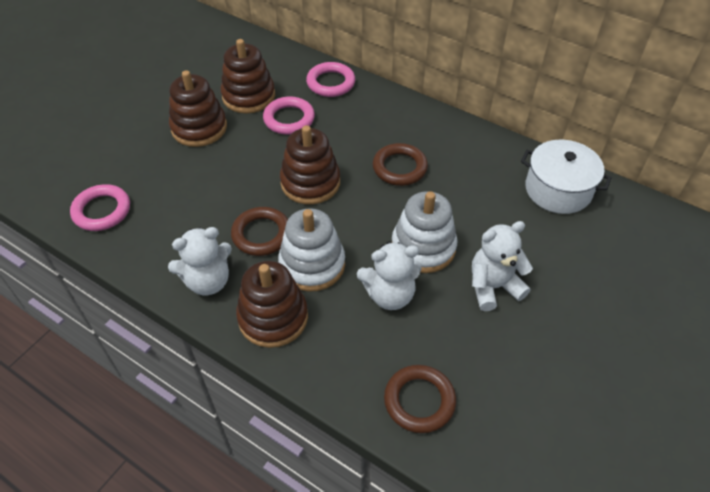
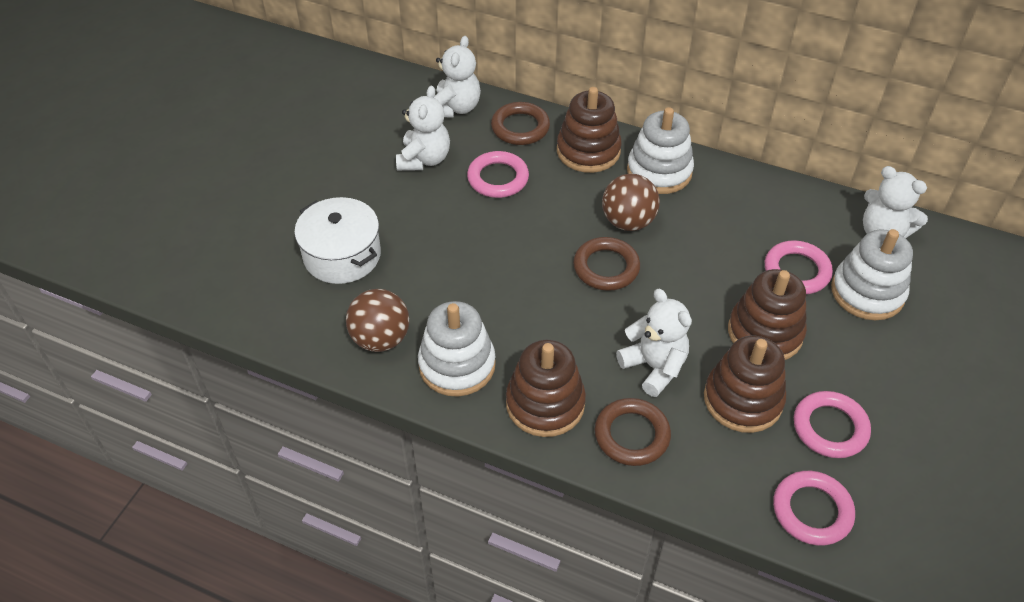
brown ball: none = 0 -> [346,289,409,352] [602,174,660,231] = 2
pink ring: [70,184,130,231] [263,96,315,135] [306,62,355,97] = 3 -> [467,151,529,198] [765,240,833,294] [773,471,855,546] [794,391,871,458] = 4
white stacking toy: [278,208,345,292] [392,191,458,273] = 2 -> [418,301,496,397] [627,107,694,194] [831,229,913,320] = 3
white teddy bear: [168,227,232,295] [357,241,422,310] [472,221,533,311] = 3 -> [396,86,450,171] [434,36,481,118] [616,289,692,397] [863,166,928,238] = 4

